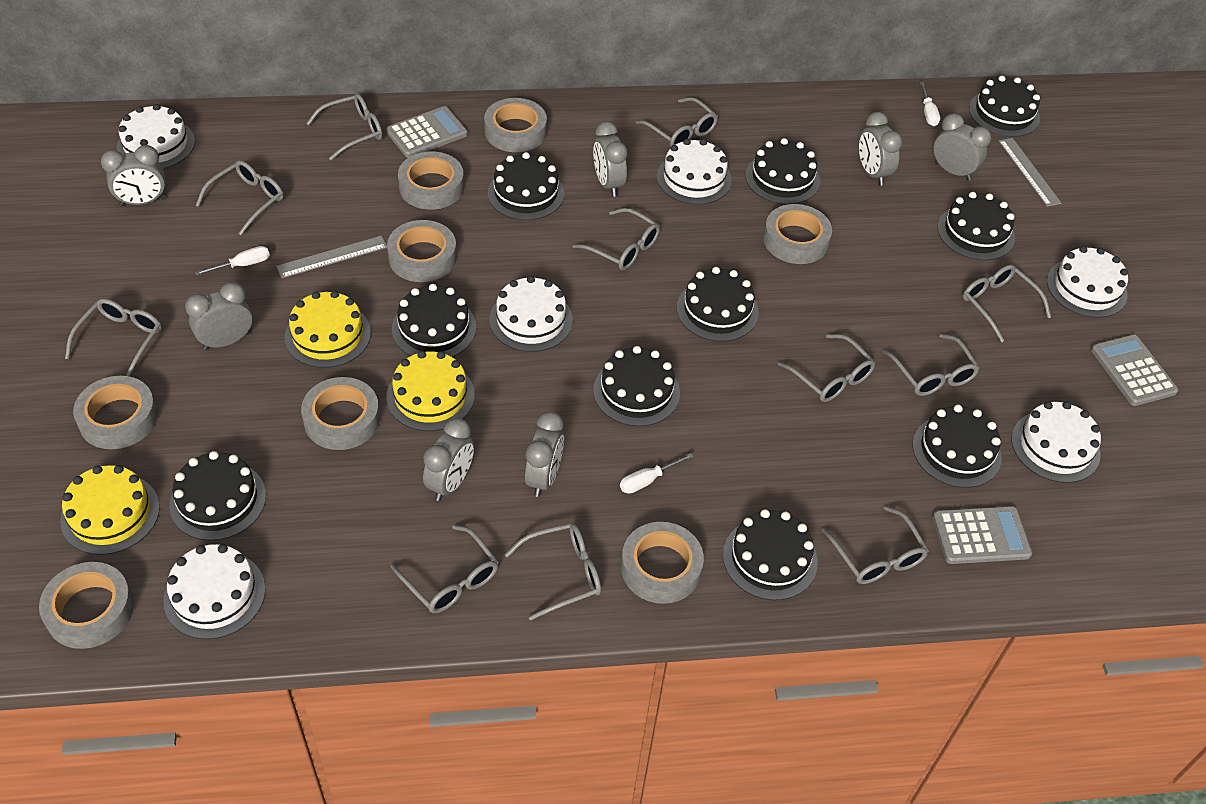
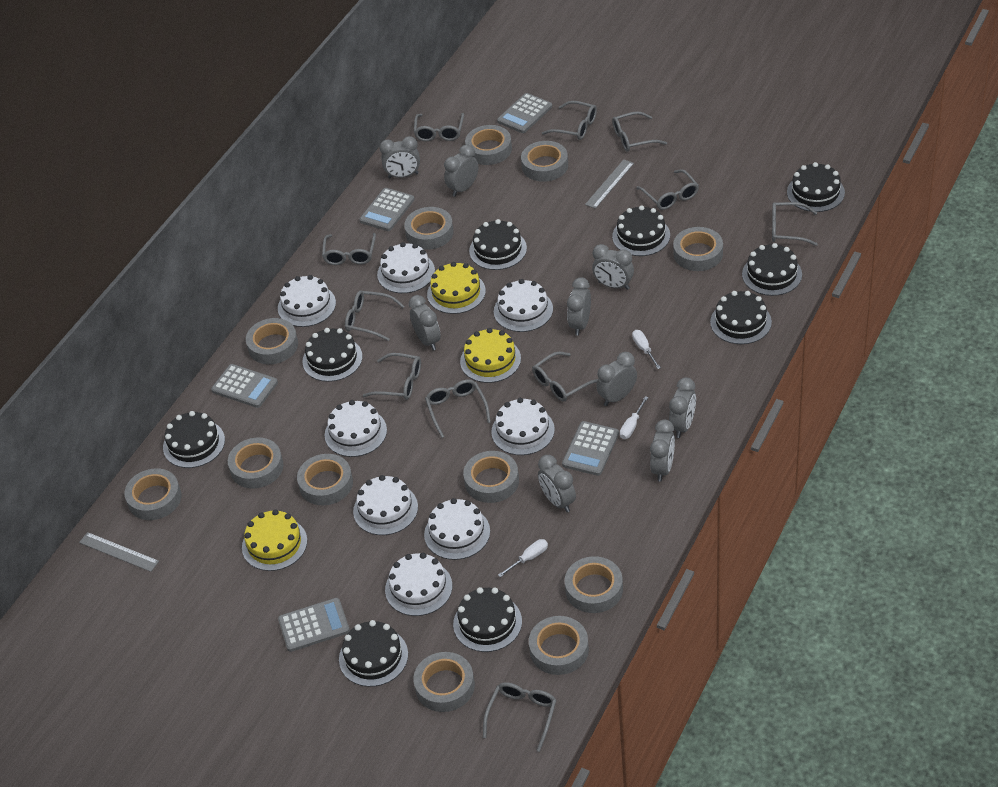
black cake: [169,451,266,541] [392,284,476,357] [488,152,564,220] [593,346,680,426] [677,267,759,342] [723,509,818,600] [745,138,820,204] [913,405,1002,488] [937,192,1015,260] [969,76,1040,137] = 10 -> [163,411,225,468] [302,328,363,382] [339,620,408,687] [453,587,522,652] [469,219,527,270] [612,205,670,256] [710,291,772,344] [742,243,802,296] [787,162,845,212] = 9
grey calculator: [386,106,468,158] [933,506,1032,564] [1091,334,1178,406] = 3 -> [211,364,278,408] [278,598,350,652] [359,188,414,231] [497,93,552,133] [562,421,619,476] = 5
grey clock: [101,145,166,206] [185,282,252,350] [423,418,474,501] [525,411,564,497] [593,122,628,197] [859,112,902,186] [933,113,991,181] = 7 -> [379,136,420,178] [409,295,441,350] [444,145,479,197] [538,455,576,512] [567,277,591,336] [592,244,634,290] [596,352,637,406] [650,420,675,481] [669,377,696,438] = 9
grey tape: [39,562,134,649] [73,376,158,449] [301,377,380,450] [387,220,457,282] [398,152,464,210] [484,98,547,152] [621,522,704,604] [763,204,832,264] = 8 -> [124,468,181,520] [228,438,283,488] [246,318,298,364] [297,454,353,505] [404,207,454,250] [413,652,475,712] [463,451,519,503] [465,125,512,165] [521,141,568,182] [529,616,589,675] [565,556,623,613] [673,227,723,271] = 12
white cake: [117,104,195,169] [163,544,266,639] [489,276,573,352] [657,139,732,205] [1011,401,1101,483] [1047,246,1128,318] = 6 -> [278,275,336,327] [325,400,387,457] [353,475,418,535] [377,242,435,293] [385,553,453,616] [424,498,490,560] [491,398,555,455] [494,279,553,332] = 8

